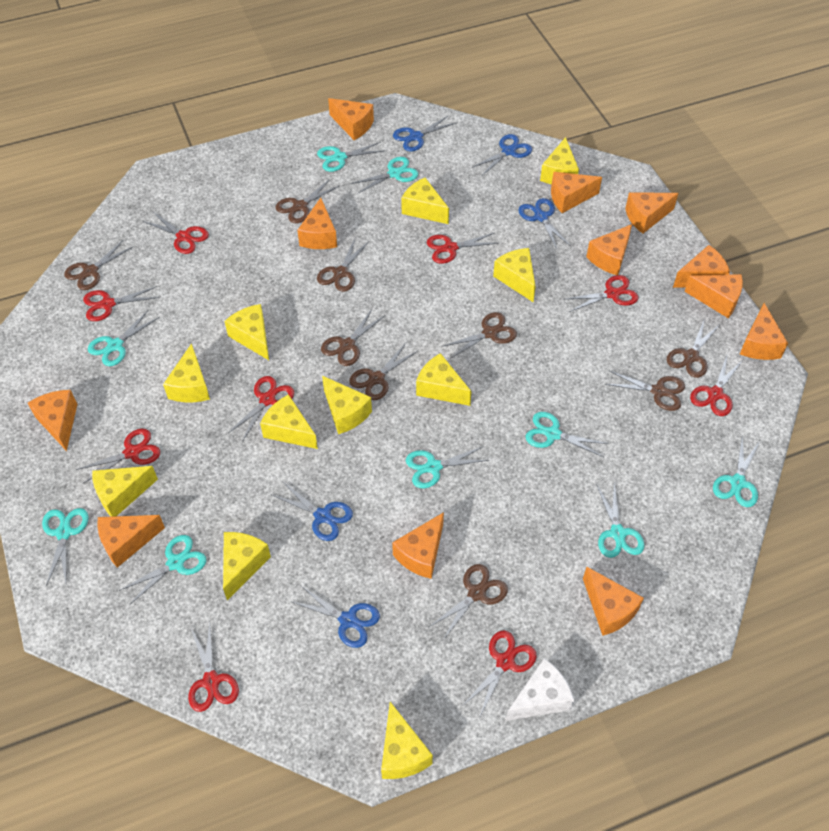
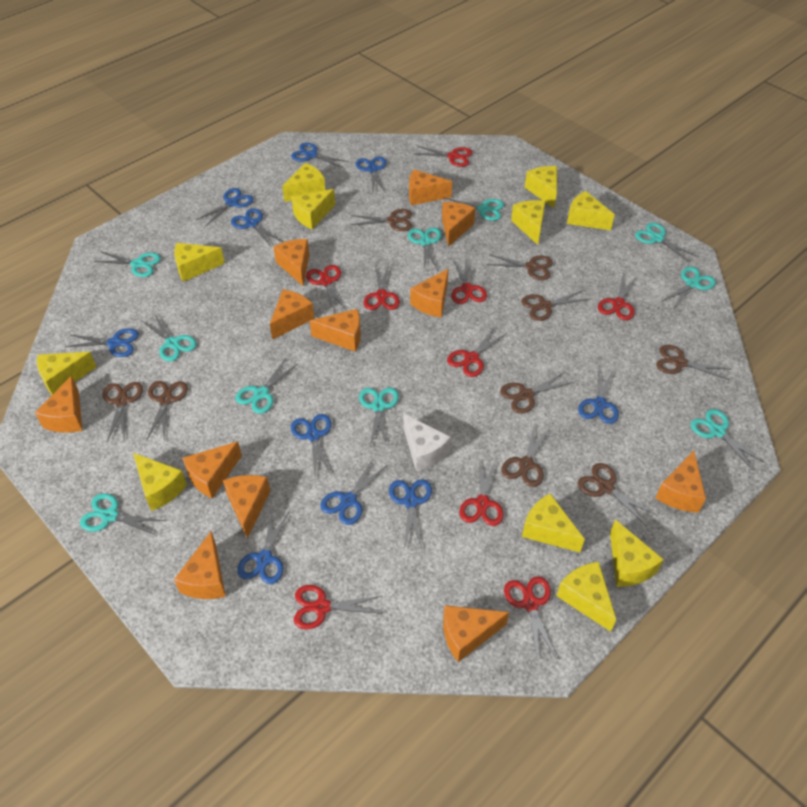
blue scissors: [272,481,353,541] [290,585,380,648] [393,116,457,152] [472,134,532,176] [518,198,570,249] = 5 -> [65,328,139,357] [196,188,253,226] [231,208,283,246] [237,508,290,584] [291,143,349,168] [291,414,332,476] [320,459,386,525] [356,156,387,193] [389,479,432,549] [578,367,619,424] = 10
turquoise scissors: [42,508,89,586] [88,310,159,366] [119,535,207,605] [317,142,383,172] [350,157,418,194] [406,446,490,488] [525,412,609,457] [596,482,644,558] [713,437,760,507] = 9 -> [80,493,165,535] [94,251,161,277] [142,313,197,362] [235,358,298,414] [359,388,399,446] [408,227,442,270] [445,198,504,221] [635,222,698,262] [661,267,716,310] [691,409,764,470] = 10

